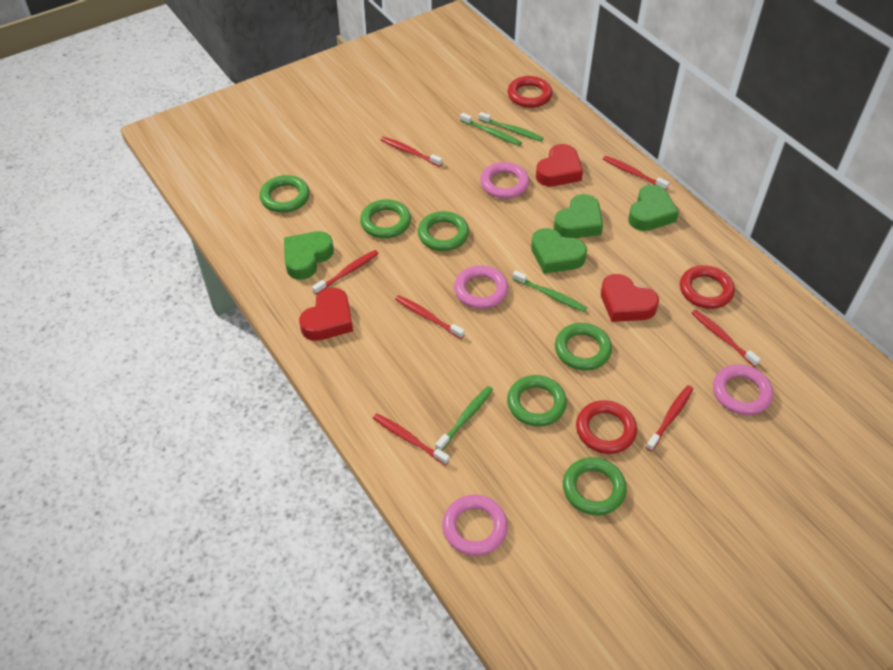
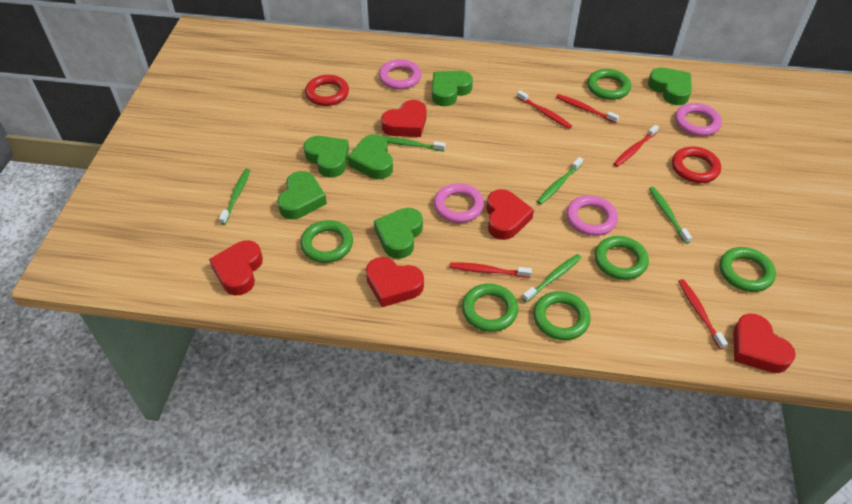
green heart: [284,231,334,280] [531,228,587,274] [554,194,603,238] [628,185,679,231] = 4 -> [277,171,327,219] [304,136,349,178] [348,134,393,179] [374,208,423,259] [432,70,473,106] [648,68,692,105] = 6
green toothbrush: [435,386,493,451] [460,113,522,146] [479,112,544,141] [512,270,587,312] = 4 -> [219,169,250,225] [383,136,446,151] [522,254,581,302] [537,157,583,205] [649,187,692,244] = 5
red heart: [299,288,353,341] [536,144,583,186] [601,274,659,322] = 3 -> [209,240,263,295] [366,257,424,307] [381,100,426,137] [486,189,534,240] [733,313,796,373] = 5
red ring: [507,76,552,108] [576,400,637,454] [680,265,735,309] = 3 -> [305,75,349,106] [672,146,721,183] = 2
red toothbrush: [312,250,379,295] [373,413,450,465] [381,137,442,167] [395,295,465,339] [603,156,670,190] [646,385,693,451] [692,310,761,367] = 7 -> [449,262,532,278] [517,90,572,129] [556,94,619,123] [613,125,659,167] [678,279,728,350] = 5

